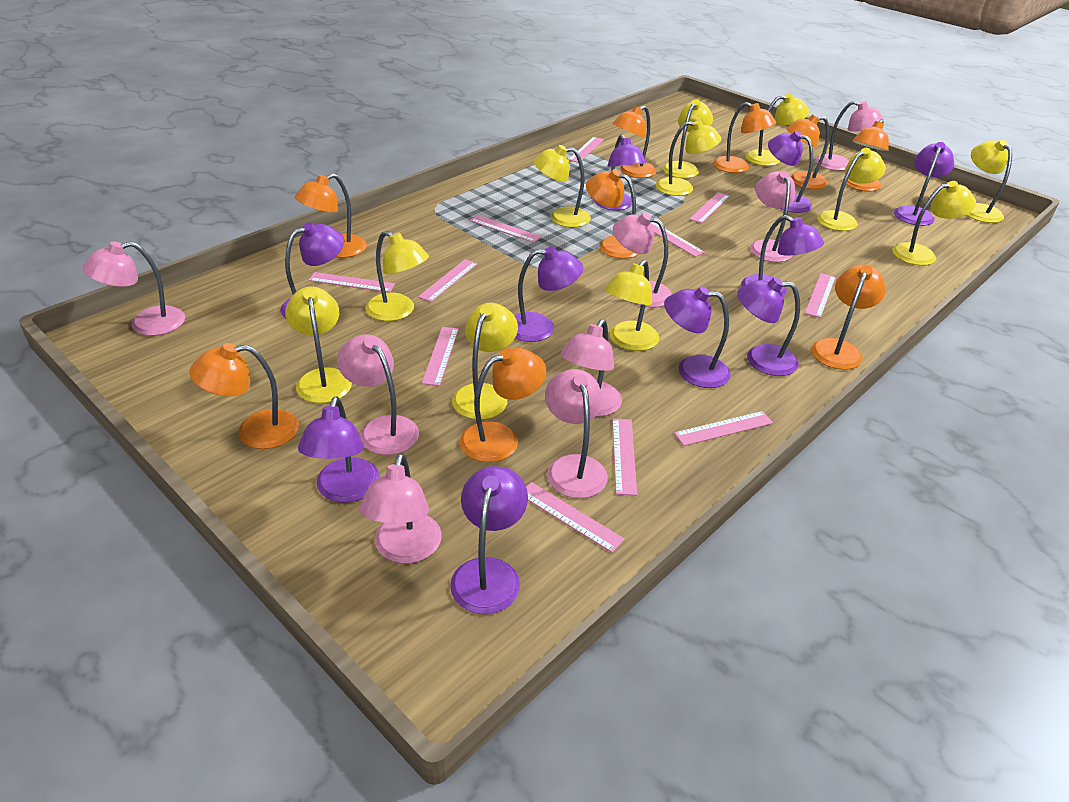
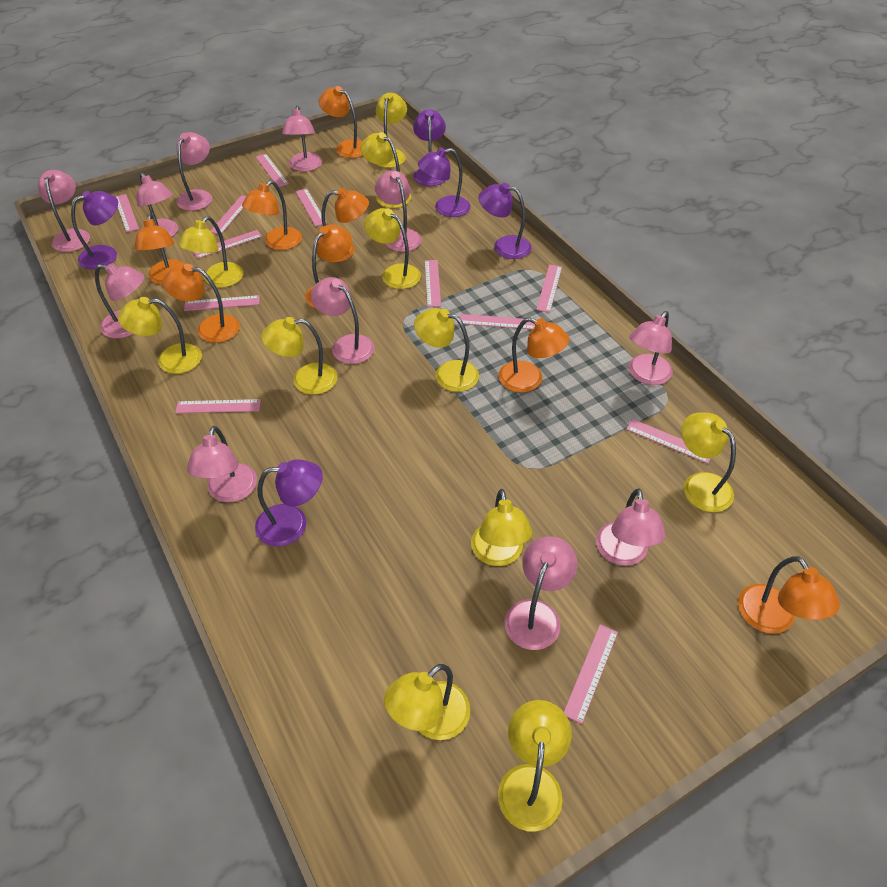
orange lamp: [189,343,299,449] [295,173,367,258] [460,348,546,462] [586,169,638,259] [613,106,656,178] [713,102,776,173] [786,114,829,189] [811,264,886,370] [846,120,889,191] = 9 -> [135,214,185,285] [163,264,240,343] [242,180,302,250] [305,224,352,309] [319,86,363,158] [321,188,369,262] [498,317,569,393] [738,556,840,634] = 8
pink lamp: [83,241,185,336] [337,334,419,455] [359,453,442,564] [545,369,608,498] [560,319,622,417] [613,212,672,308] [750,171,795,262] [815,101,884,171] = 8 -> [38,170,90,252] [95,263,144,338] [137,172,178,237] [176,132,212,211] [187,426,257,502] [282,106,322,172] [311,277,375,364] [375,170,422,252] [505,536,577,650] [596,488,666,566] [629,311,673,385] = 11
pink ruler: [308,272,395,293] [418,259,478,302] [422,327,459,386] [470,215,541,243] [526,482,625,553] [568,137,604,162] [612,419,637,496] [650,222,705,257] [674,411,773,446] [689,192,730,223] [805,273,836,318] = 11 -> [115,194,139,232] [175,399,261,413] [184,295,260,311] [194,230,262,258] [211,195,246,234] [256,154,289,187] [295,189,327,227] [425,260,441,307] [460,314,535,329] [536,264,562,312] [564,624,618,724] [626,419,711,464] = 12
purple lamp: [280,222,344,318] [298,396,380,503] [450,466,528,614] [514,246,583,342] [594,134,646,210] [664,286,731,388] [737,277,800,376] [741,215,824,296] [768,131,813,213] [894,142,954,226] = 10 -> [71,191,118,270] [255,459,323,547] [413,109,446,186] [418,148,471,217] [479,183,532,259] = 5

